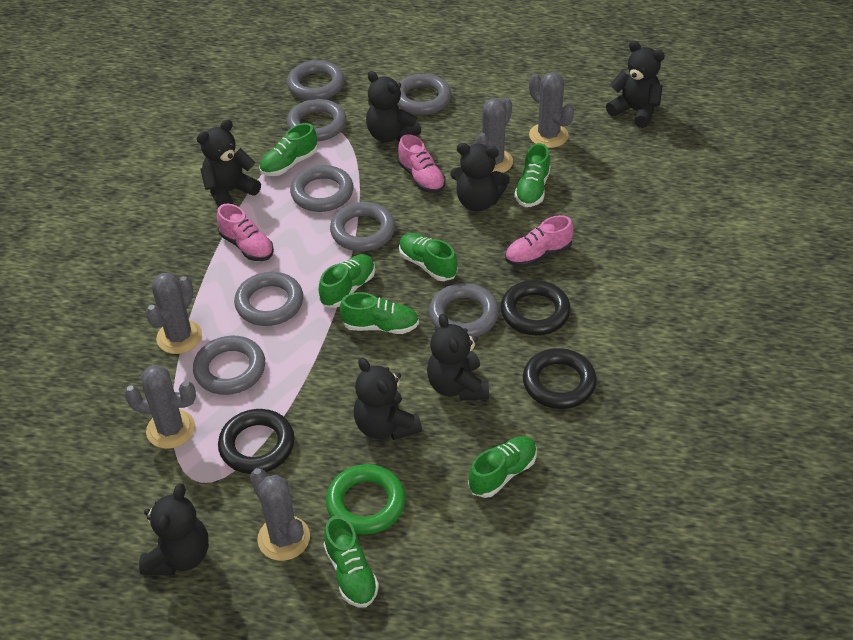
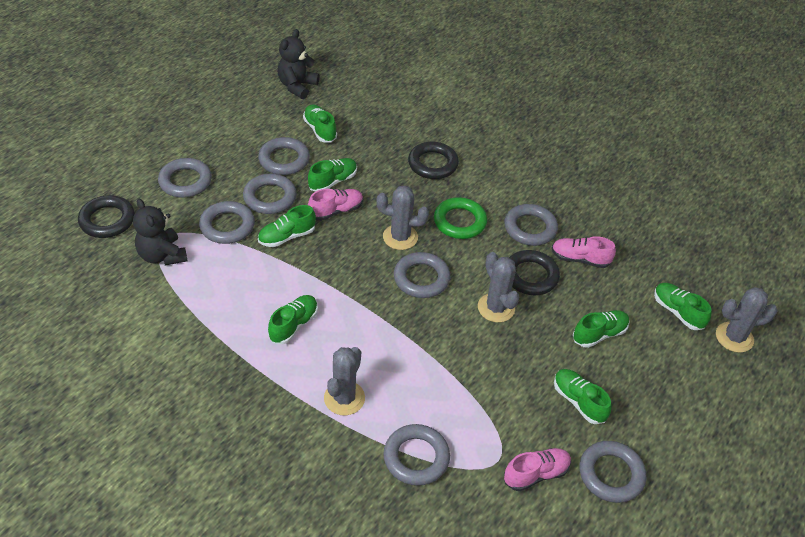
black teddy bear: [139,483,209,575] [197,119,261,207] [353,358,422,440] [366,71,421,142] [427,314,489,401] [450,143,510,212] [606,41,665,128] = 7 -> [133,199,187,265] [278,29,319,99] = 2
grey cactus: [124,365,196,449] [145,273,202,354] [250,468,310,561] [476,97,513,173] [529,72,574,148] = 5 -> [324,347,365,415] [376,186,429,250] [478,252,519,322] [716,287,777,353] = 4

